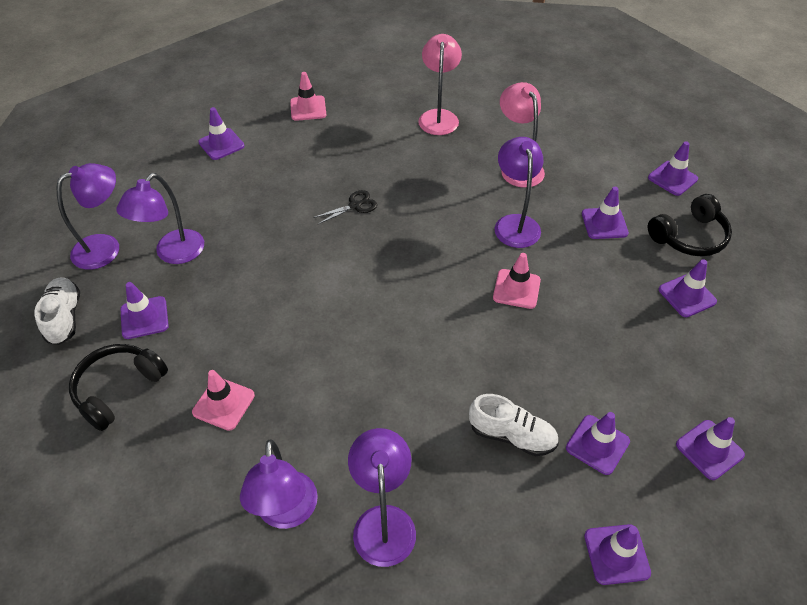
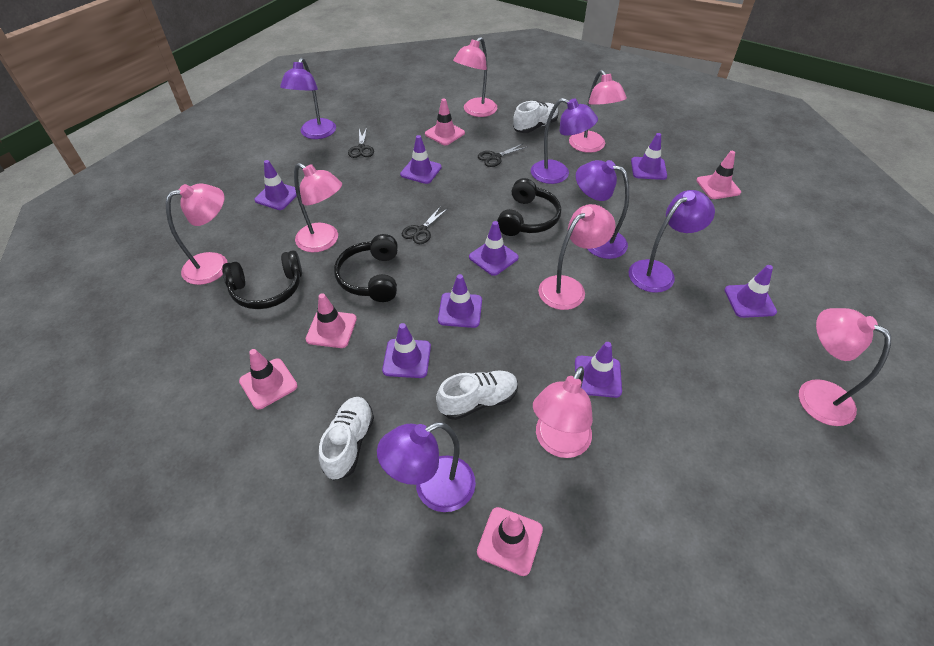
black headphones: [69,344,168,431] [648,194,732,256] = 2 -> [222,250,302,309] [334,234,398,302] [497,178,561,236] = 3
black scissors: [313,190,377,225] = 1 -> [348,127,374,158] [402,206,448,244] [478,144,527,167] = 3
pink lamp: [418,34,462,135] [500,82,545,188] = 2 -> [166,183,228,285] [294,163,342,252] [453,37,497,117] [533,366,593,458] [538,204,615,310] [569,70,627,153] [799,308,891,426] = 7
pink traffic cone: [192,370,255,431] [290,72,326,121] [493,253,541,309] = 3 -> [239,349,298,409] [306,293,357,348] [425,98,465,145] [477,507,543,576] [696,151,741,199] = 5
white shoe: [34,278,80,345] [469,394,559,456] = 2 -> [319,397,374,480] [436,370,518,420] [513,101,558,133] = 3

